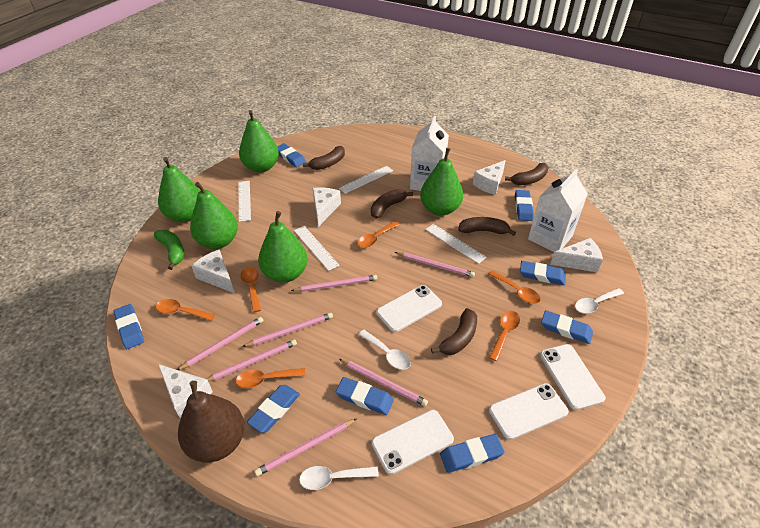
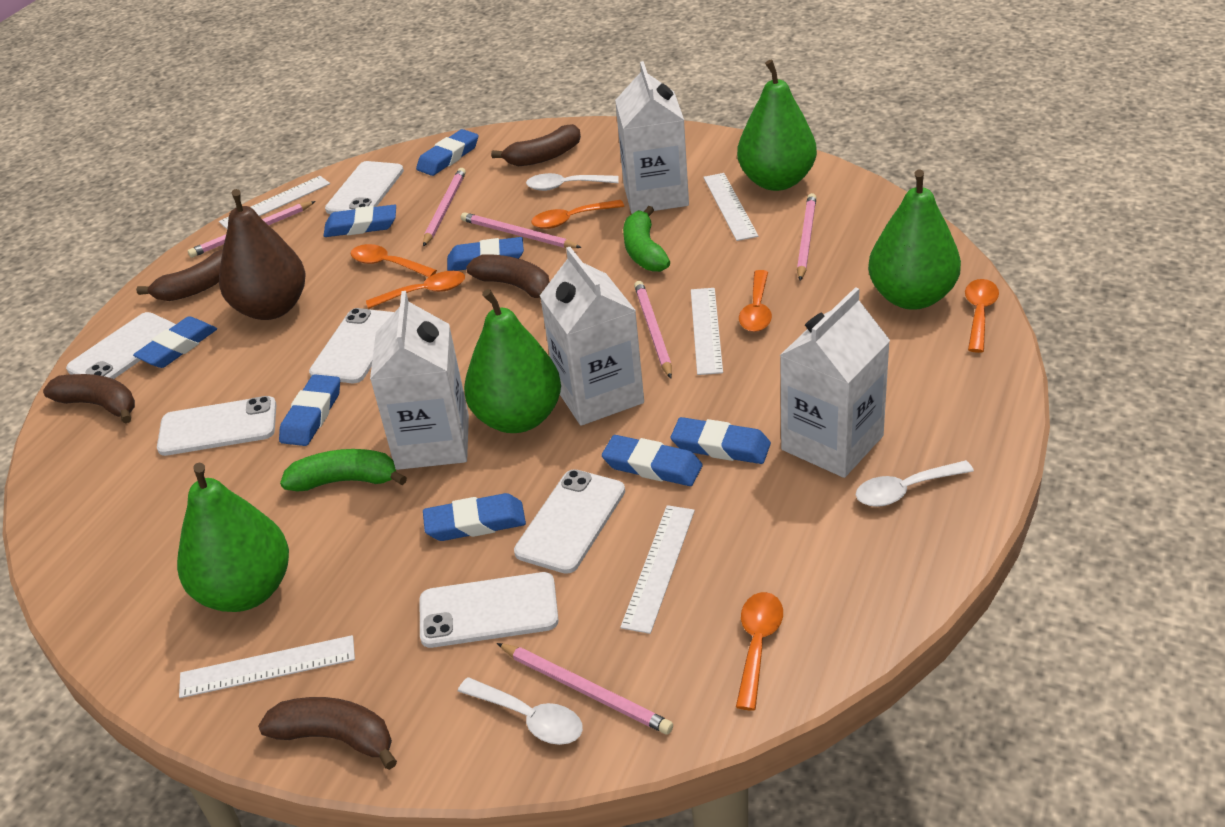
green banana: [154,230,184,270] = 1 -> [280,449,407,492] [623,206,670,272] = 2
green pear: [158,157,200,222] [190,182,238,249] [239,110,279,173] [258,211,308,283] [420,148,463,216] = 5 -> [177,463,289,612] [464,289,561,433] [737,60,817,191] [868,169,961,310] = 4
pink pencil: [177,317,263,370] [206,339,297,382] [242,313,333,347] [255,418,357,476] [291,275,377,292] [339,359,428,406] [395,252,475,277] = 7 -> [188,201,316,258] [423,168,466,247] [461,212,582,248] [497,643,673,734] [634,281,672,379] [797,193,817,281] = 6
white carton: [410,116,449,191] [528,169,588,252] = 2 -> [370,291,469,470] [540,247,644,426] [615,61,689,214] [780,287,890,478] = 4
white cheese: [158,364,213,419] [192,249,234,293] [313,187,341,227] [473,160,506,195] [550,238,603,272] = 5 -> none = 0
white phone: [372,410,454,475] [377,285,442,332] [489,383,569,440] [540,344,605,410] = 4 -> [66,312,176,379] [157,396,276,456] [309,308,394,383] [325,161,404,214] [420,572,559,648] [514,469,625,574] = 6
white ruler: [238,181,251,222] [294,226,339,271] [339,166,393,194] [425,224,486,264] = 4 -> [179,635,355,698] [219,176,330,229] [620,505,695,634] [691,288,723,375] [704,173,758,241] = 5

